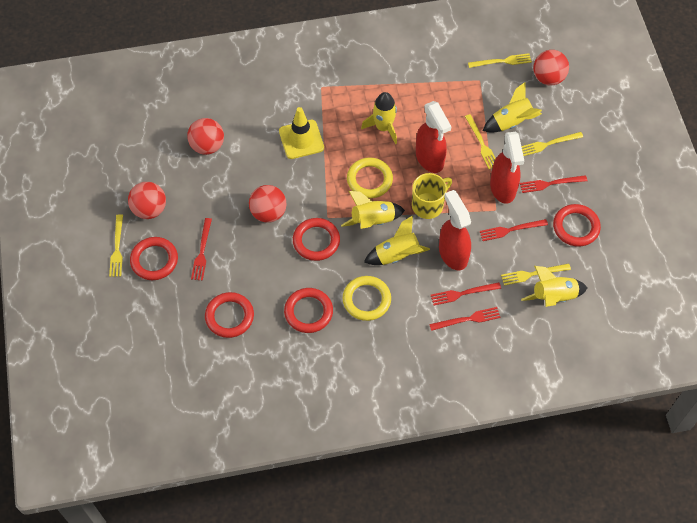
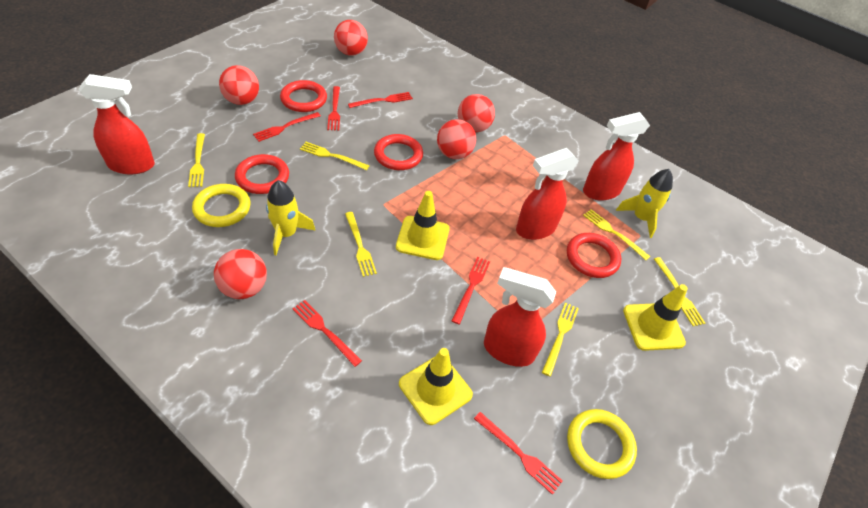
red ball: [128,182,166,219] [187,118,224,155] [249,185,286,223] [533,50,569,85] = 4 -> [214,249,267,299] [219,65,259,105] [334,20,368,56] [437,119,476,159] [458,94,495,132] = 5
red fork: [191,218,212,281] [429,307,501,331] [431,282,501,305] [480,219,548,241] [520,175,587,193] = 5 -> [253,112,321,142] [292,300,362,367] [327,86,340,131] [348,92,413,108] [452,257,490,324] [474,412,563,495] = 6
red ring: [130,237,178,280] [205,292,254,338] [284,288,333,333] [293,218,340,261] [553,204,601,247] = 5 -> [235,154,289,194] [280,80,327,112] [374,134,423,170] [567,233,621,278] = 4
red spray bottle: [416,101,452,173] [439,190,471,271] [490,132,524,204] = 3 -> [78,74,155,174] [484,267,556,367] [516,148,579,240] [583,112,650,200] = 4
yellow fork: [109,214,123,277] [465,114,496,169] [468,53,532,68] [501,263,571,286] [521,132,583,156] = 5 -> [188,133,205,187] [300,142,369,170] [345,212,377,277] [542,302,579,377] [583,209,651,260] [654,257,705,326] = 6
yellow mug: [412,173,452,219] = 1 -> none = 0
yellow rocket: [341,191,405,229] [361,92,397,144] [364,216,430,265] [483,82,542,133] [521,266,587,307] = 5 -> [266,180,316,255] [616,169,673,238] = 2
yellow traffic cone: [279,107,324,159] = 1 -> [396,191,450,260] [399,348,473,425] [623,284,688,351] = 3

